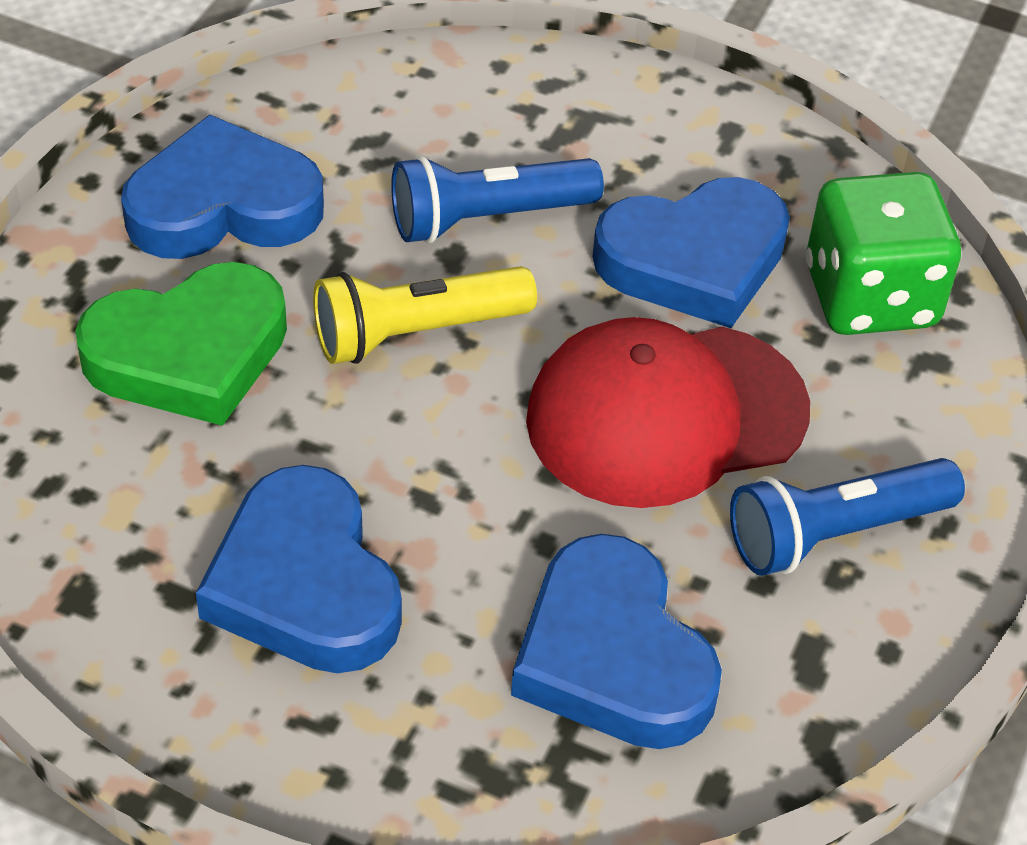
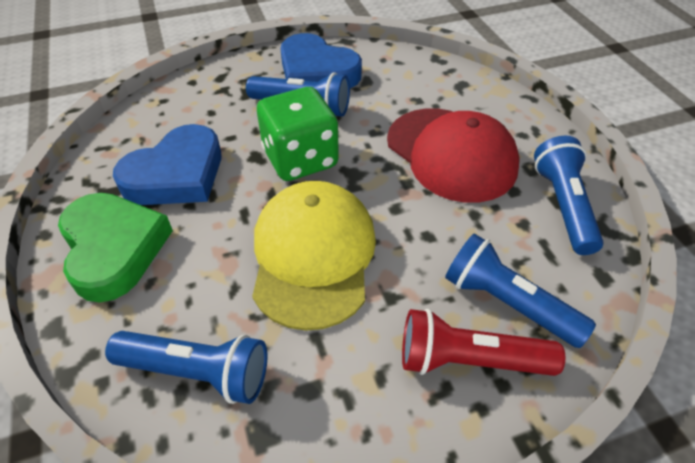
blue flashlight: [391,155,604,243] [730,458,965,576] = 2 -> [105,331,267,404] [246,72,350,117] [445,233,596,348] [534,136,604,255] = 4
blue heart: [121,114,324,259] [196,465,402,673] [511,534,722,749] [593,177,790,328] = 4 -> [113,124,222,205] [280,33,362,88] = 2
red flashlight: none = 0 -> [402,309,565,376] = 1
yellow cap: none = 0 -> [252,181,376,331] = 1
yellow flashlight: [313,266,537,364] = 1 -> none = 0

